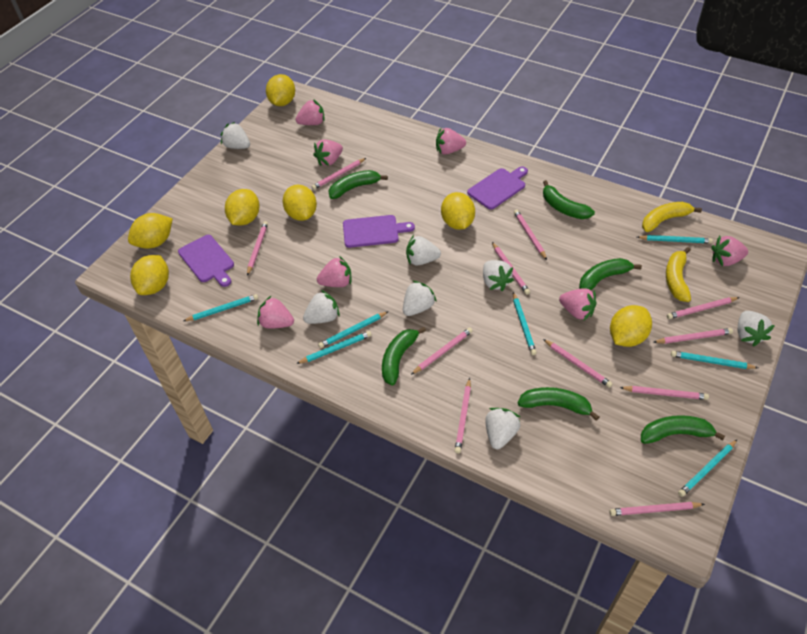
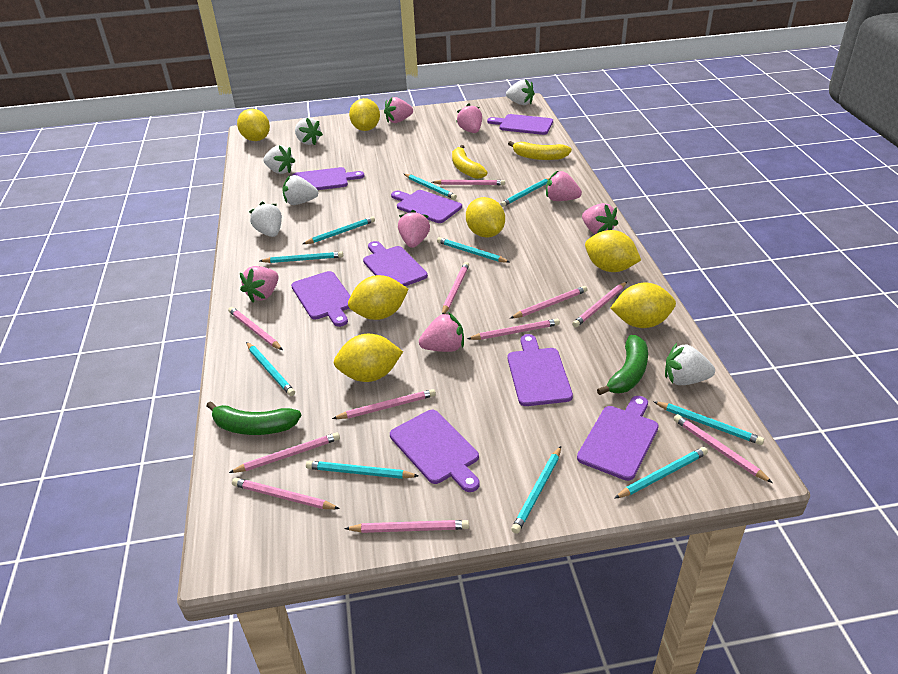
green banana: [329,170,388,199] [382,327,426,386] [518,387,599,421] [543,180,595,219] [579,258,642,290] [641,415,725,444] = 6 -> [207,401,302,435] [597,335,648,395] = 2
purple cutting board: [178,235,234,287] [343,215,415,248] [467,166,528,210] = 3 -> [291,271,350,327] [293,167,364,190] [363,241,428,286] [390,410,480,492] [391,190,462,223] [487,114,553,135] [508,334,573,406] [577,396,659,481] = 8
turquoise pencil: [183,294,258,321] [296,331,372,364] [318,311,389,348] [513,292,537,355] [637,235,713,243] [671,351,758,369] [678,439,738,497] = 7 -> [246,342,295,396] [260,251,343,263] [303,216,375,244] [306,461,418,479] [404,174,457,199] [437,237,509,263] [500,178,549,207] [511,446,561,534] [614,447,708,499] [653,401,764,445] = 10
white strawberry: [221,122,250,149] [303,290,340,324] [403,281,437,316] [406,235,441,265] [483,260,514,291] [485,408,520,449] [738,311,775,346] = 7 -> [249,202,282,237] [263,145,295,174] [282,175,318,205] [295,118,323,145] [506,79,535,105] [665,343,715,385] = 6

